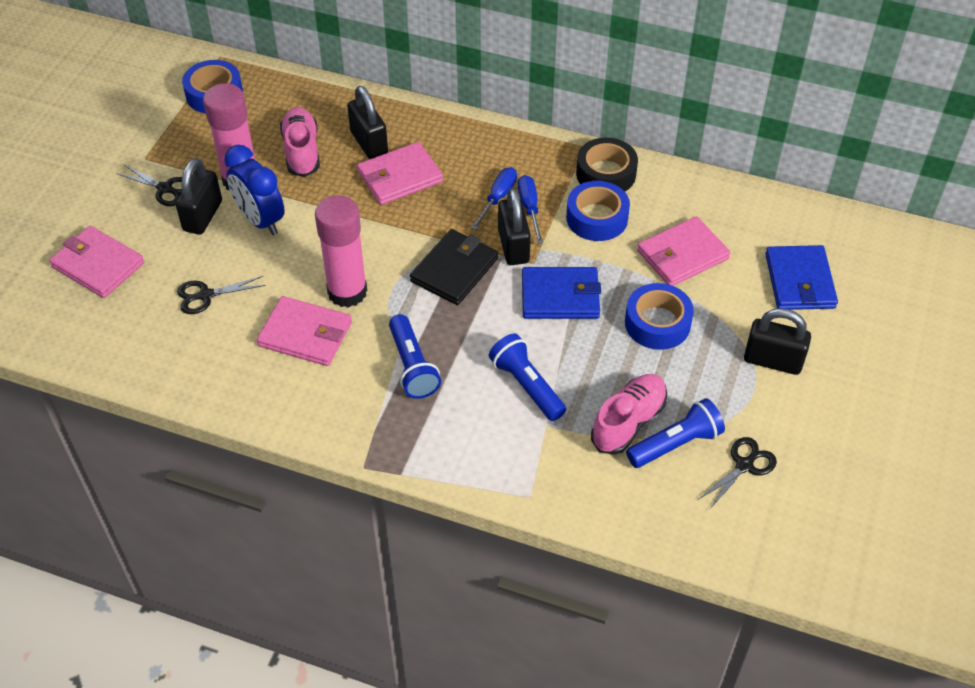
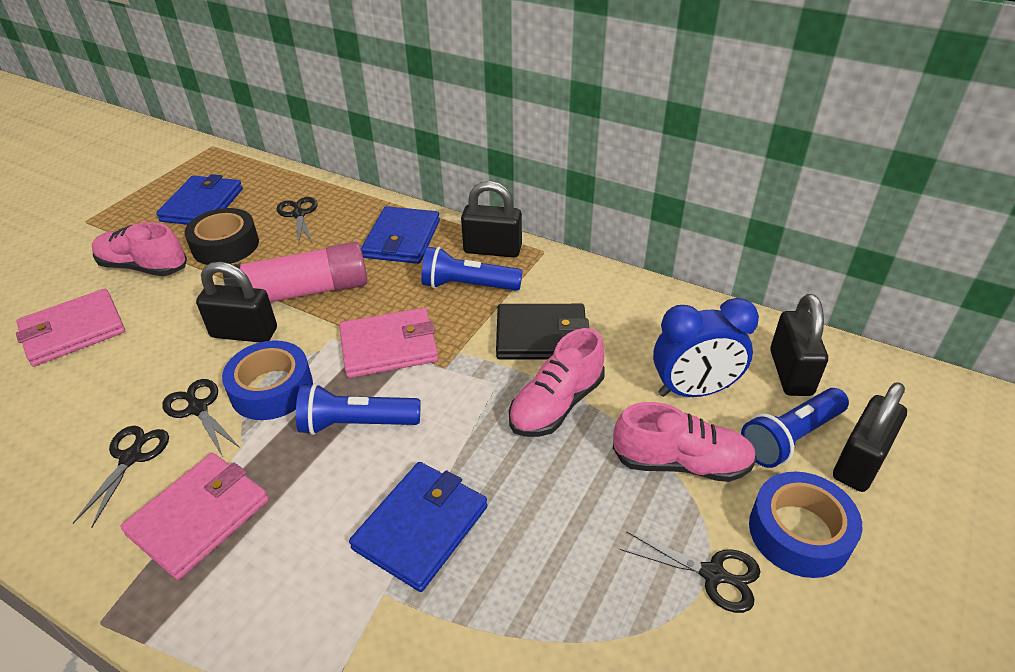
black scissors: [116,165,182,206] [177,276,266,314] [697,437,777,510] = 3 -> [72,426,169,528] [162,379,240,457] [277,197,318,245] [620,531,761,613] = 4
blue screwdriver: [471,167,517,230] [518,175,543,244] = 2 -> none = 0
blue tape: [182,60,243,113] [566,181,630,241] [625,283,694,350] = 3 -> [222,340,313,420] [749,472,862,578] = 2
blue wallet: [522,267,601,319] [765,245,838,310] = 2 -> [156,174,243,225] [349,462,487,592] [361,206,440,264] = 3
pink glue stick: [203,83,255,190] [315,195,367,308] = 2 -> [223,242,368,302] = 1
pink shoe: [280,107,320,177] [591,374,667,455] = 2 -> [92,222,187,276] [509,328,605,437] [613,402,757,482] = 3
pink wallet: [49,226,144,298] [257,296,352,366] [357,142,443,205] [637,216,731,286] = 4 -> [16,289,125,367] [120,453,269,580] [339,308,438,378] = 3

